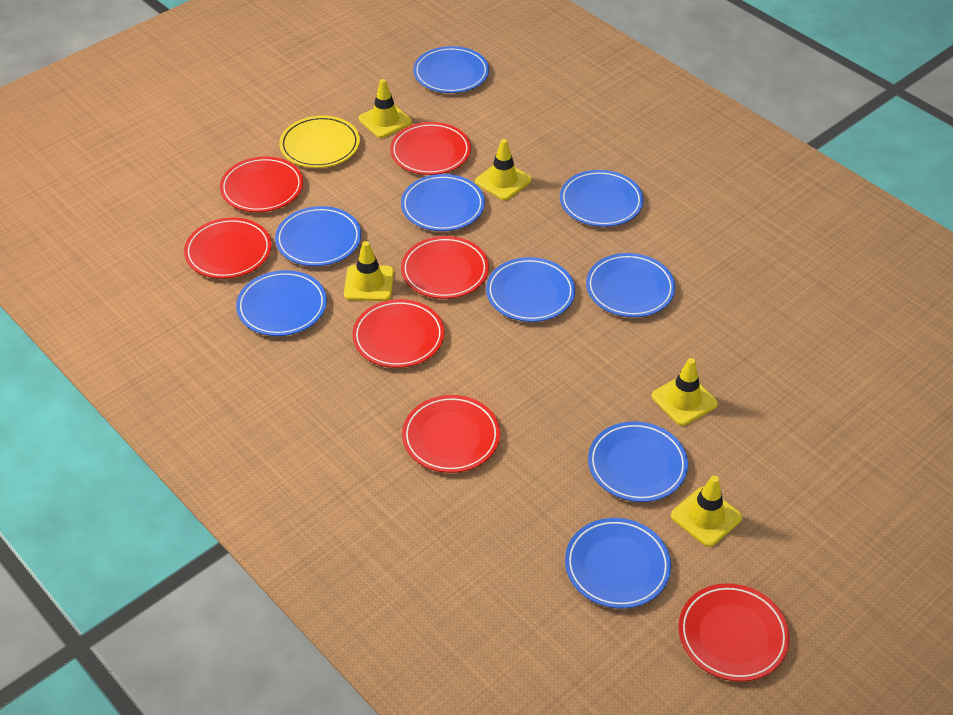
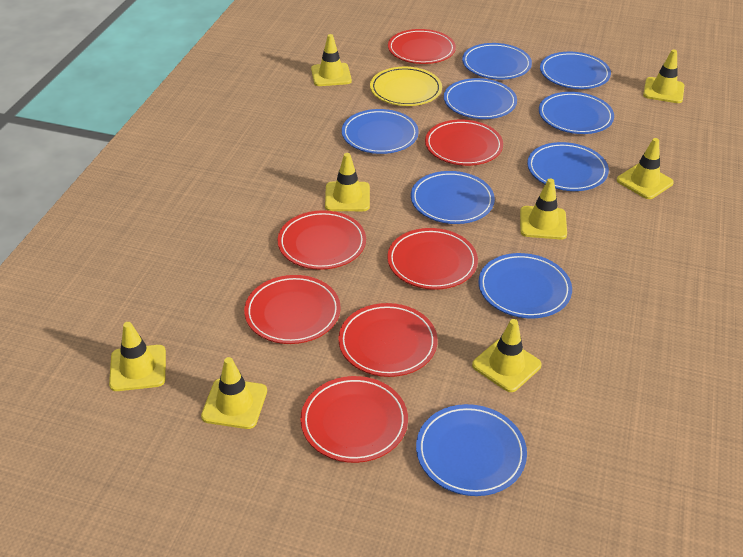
yellow traffic cone: [344,241,394,301] [359,79,412,138] [475,139,532,200] [652,358,718,426] [671,476,742,547] = 5 -> [109,322,166,391] [201,357,267,429] [311,34,352,86] [325,153,370,211] [472,319,542,392] [520,179,567,240] [617,138,674,199] [643,49,685,103] = 8

